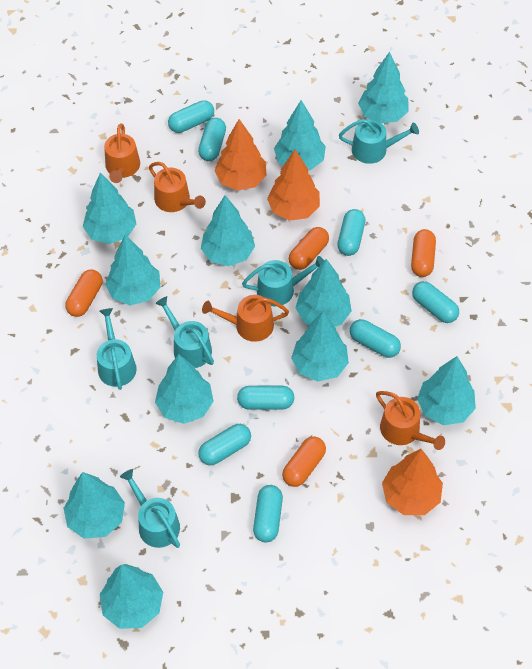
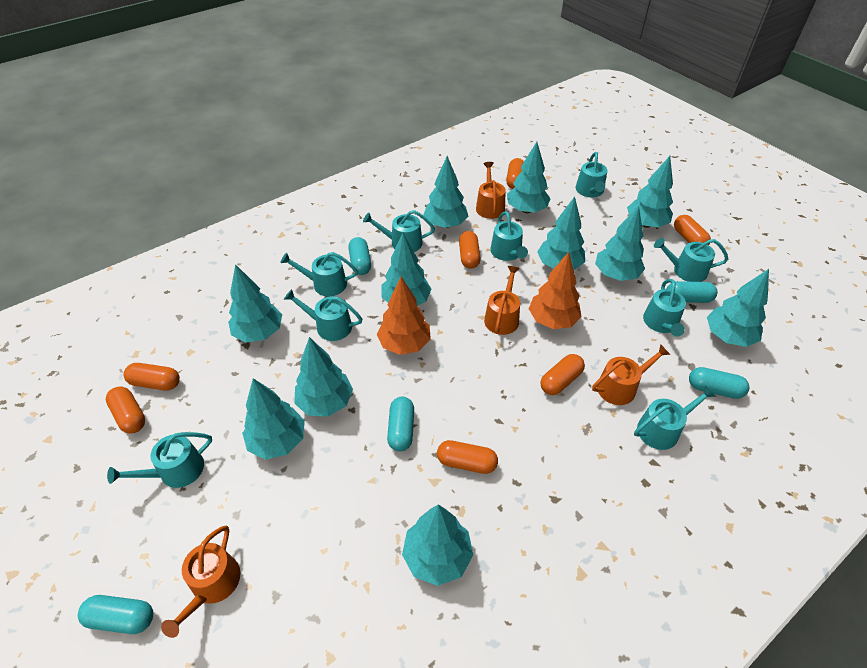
orange capsule: [66,269,102,317] [282,437,326,487] [289,227,329,270] [411,229,436,277] = 4 -> [106,386,145,434] [124,363,180,391] [437,440,498,474] [459,231,481,269] [506,158,524,189] [541,354,585,395] [674,215,711,245] = 7
orange tree: [214,119,267,191] [267,150,320,221] [382,449,443,515] = 3 -> [377,277,431,355] [529,252,582,329] = 2
turquoise capsule: [168,100,214,133] [198,118,226,161] [198,424,251,465] [237,386,294,410] [253,485,283,542] [337,209,365,256] [350,319,401,358] [412,281,459,323] = 8 -> [78,595,153,634] [349,237,371,275] [387,397,414,451] [667,281,718,303] [689,367,749,399] = 5
turquoise watering can: [97,308,137,390] [120,469,180,548] [155,296,214,368] [242,256,324,306] [339,119,419,164] = 5 -> [107,432,212,488] [280,252,358,296] [284,289,362,341] [363,210,435,252] [490,211,528,261] [576,152,607,197] [634,385,716,450] [643,279,686,337] [654,238,729,282] = 9

